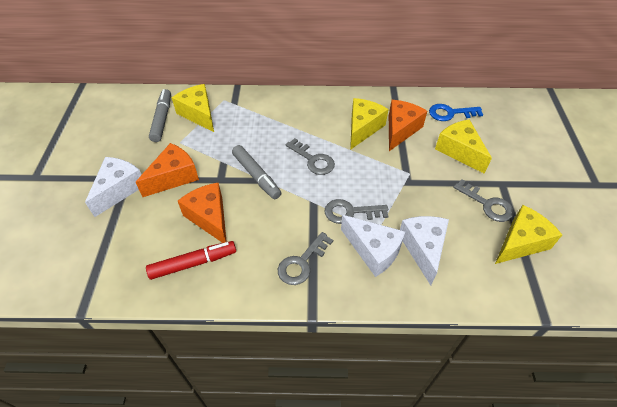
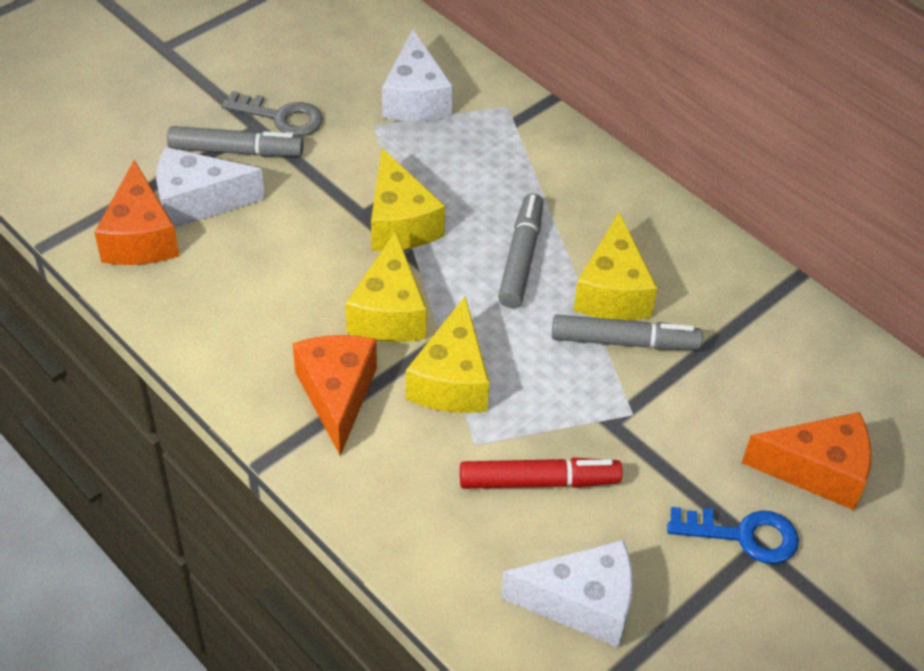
grey key: [278,232,333,285] [286,138,335,175] [325,199,388,224] [453,179,514,222] = 4 -> [222,91,323,136] = 1
grey marker: [149,89,171,142] [232,145,281,199] = 2 -> [167,126,303,157] [498,193,543,308] [552,314,703,350] = 3

